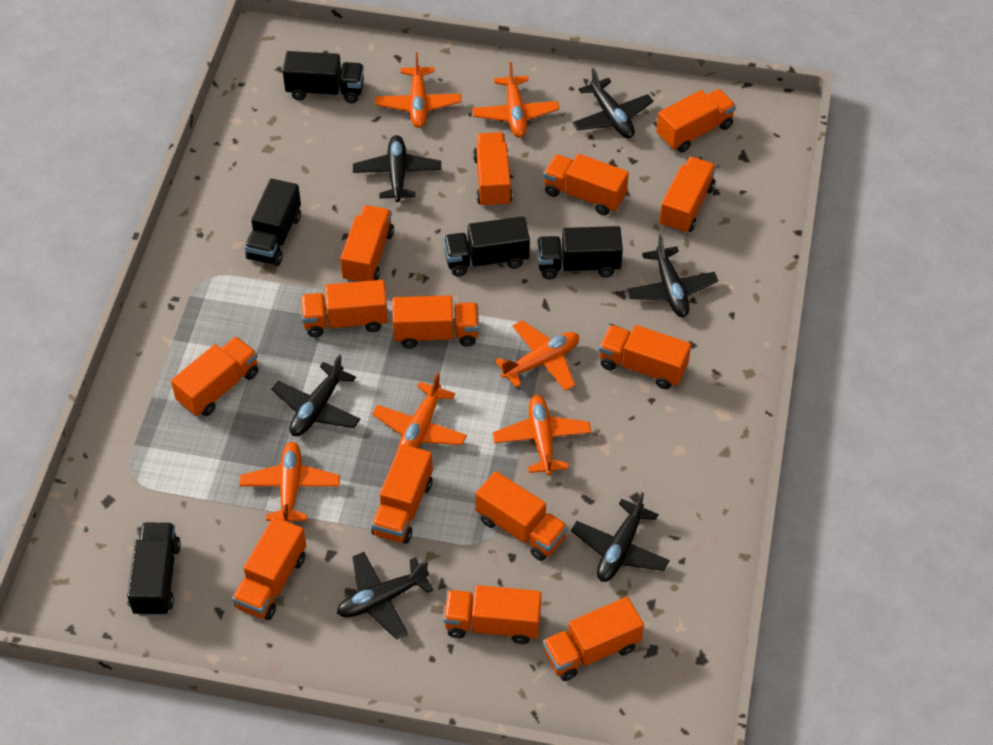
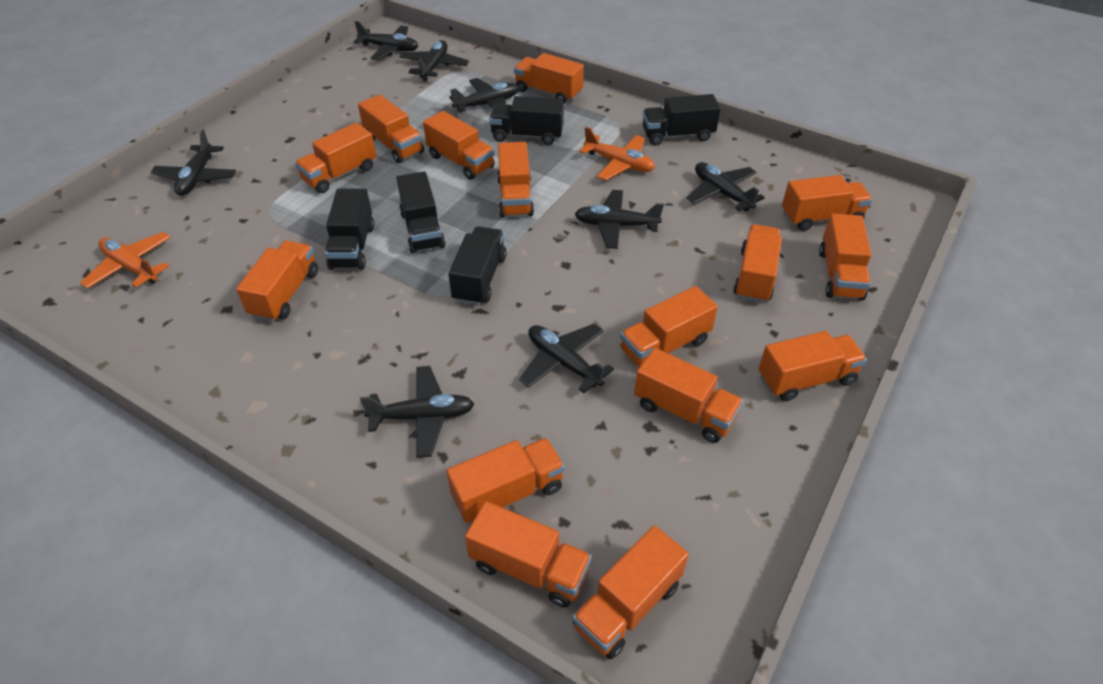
black plane: [271,354,360,436] [337,552,434,640] [353,135,441,202] [571,492,670,582] [572,68,653,138] [626,235,718,317] = 6 -> [151,129,236,196] [354,21,418,60] [360,366,474,458] [399,40,469,81] [449,78,519,113] [519,324,614,393] [575,190,664,249] [687,162,765,212] = 8
orange plane: [239,442,340,523] [372,372,467,448] [375,53,461,128] [472,62,559,137] [493,395,591,476] [495,320,579,391] = 6 -> [80,232,171,289] [579,127,655,181] = 2
orange truck: [171,337,259,416] [232,517,306,620] [301,280,388,337] [340,205,394,282] [371,444,433,544] [392,295,479,349] [444,585,542,644] [473,132,512,208] [476,471,568,561] [543,154,629,215] [543,597,644,681] [599,325,691,389] [656,89,736,153] [660,157,716,234] = 14 -> [236,241,318,322] [295,123,376,193] [358,95,424,163] [423,111,495,180] [446,438,565,523] [465,501,592,608] [497,142,534,218] [514,53,584,104] [572,525,689,659] [620,286,718,367] [634,348,743,443] [733,224,782,303] [758,331,867,401] [782,175,872,231] [819,214,871,300] = 15

